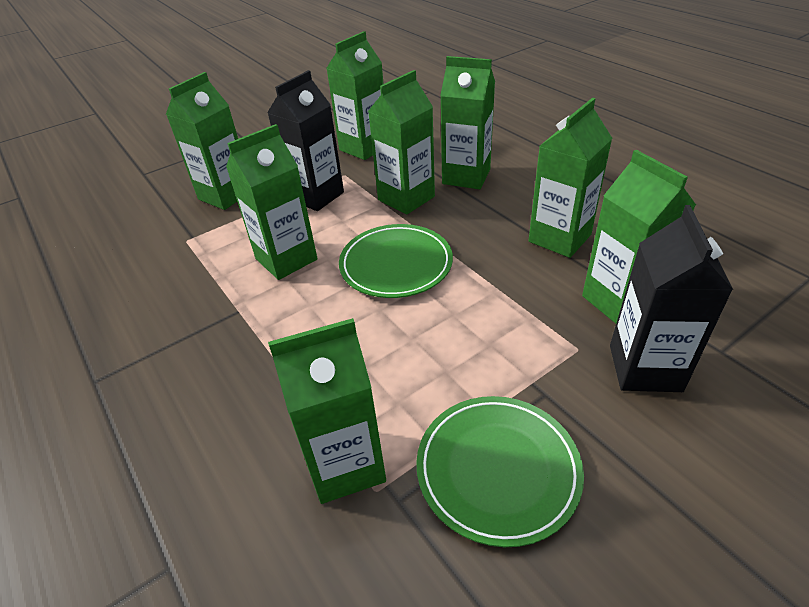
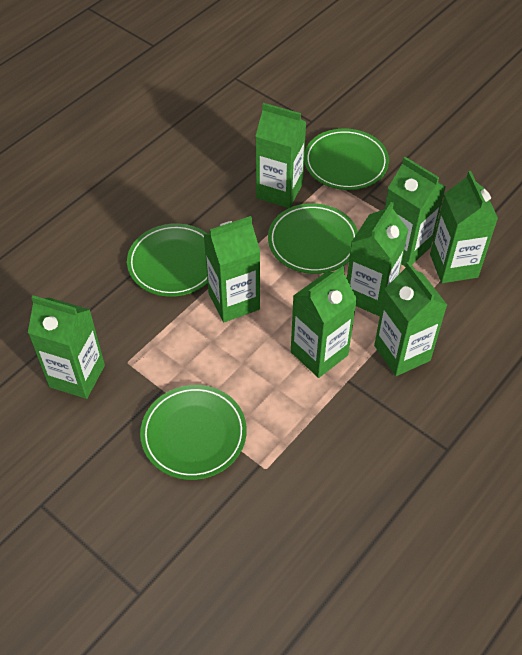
black carton: [267,70,344,211] [610,205,733,392] = 2 -> none = 0
green plate: [339,224,453,298] [416,396,584,547] = 2 -> [127,223,208,297] [140,385,247,480] [268,203,358,274] [304,128,389,190] = 4

